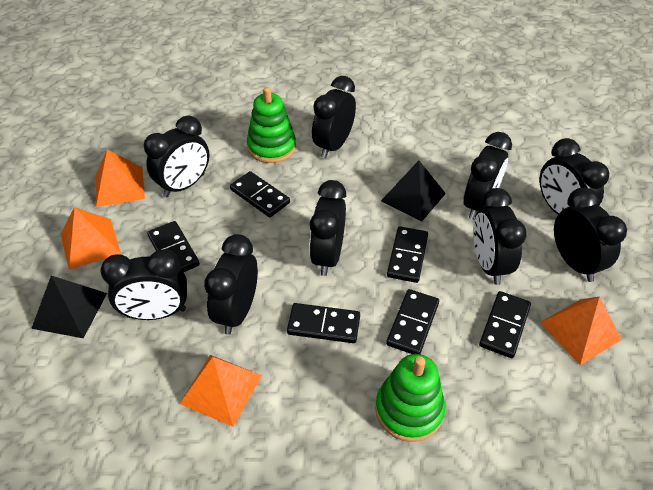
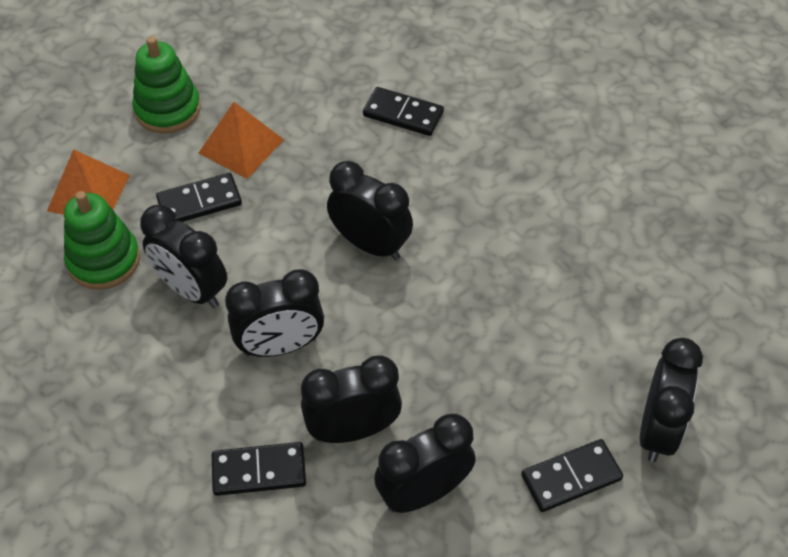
black clock: [100,249,187,320] [144,116,209,197] [204,234,258,335] [309,180,346,276] [312,76,356,158] [464,132,512,220] [473,188,527,285] [539,138,609,214] [554,187,627,282] = 9 -> [140,205,227,308] [225,269,324,357] [301,356,402,443] [327,161,413,260] [374,414,476,513] [640,338,703,462] = 6
black domino: [147,221,200,272] [230,171,290,217] [287,303,360,343] [386,289,439,354] [387,226,428,283] [479,291,531,358] = 6 -> [156,173,242,222] [212,442,306,496] [363,87,444,136] [521,439,623,512] = 4
black pyramid: [31,276,107,338] [381,161,446,222] = 2 -> none = 0
orange pyramid: [61,207,121,270] [96,150,145,207] [180,355,262,427] [540,296,622,365] = 4 -> [47,149,130,215] [199,102,284,179] = 2

